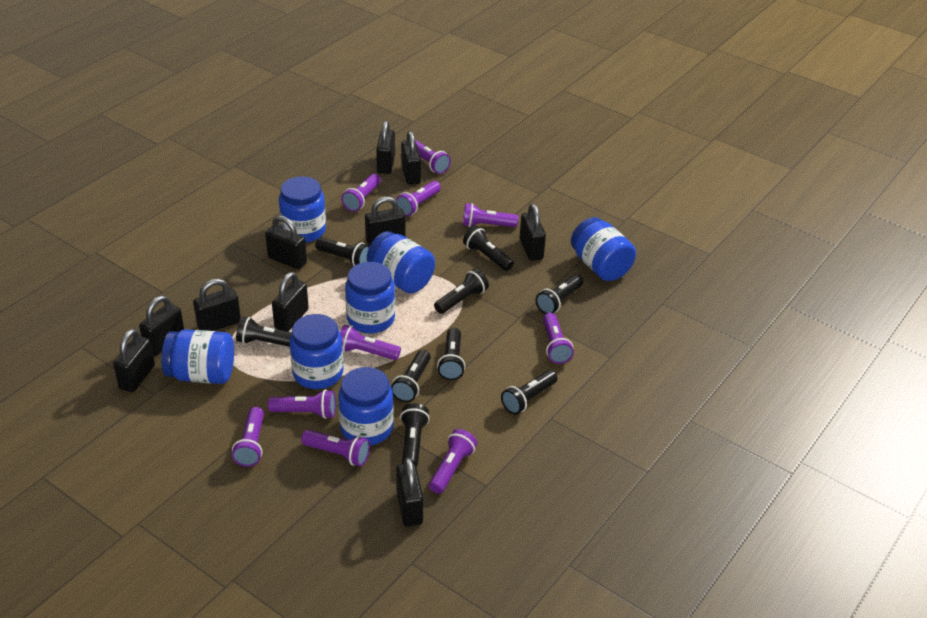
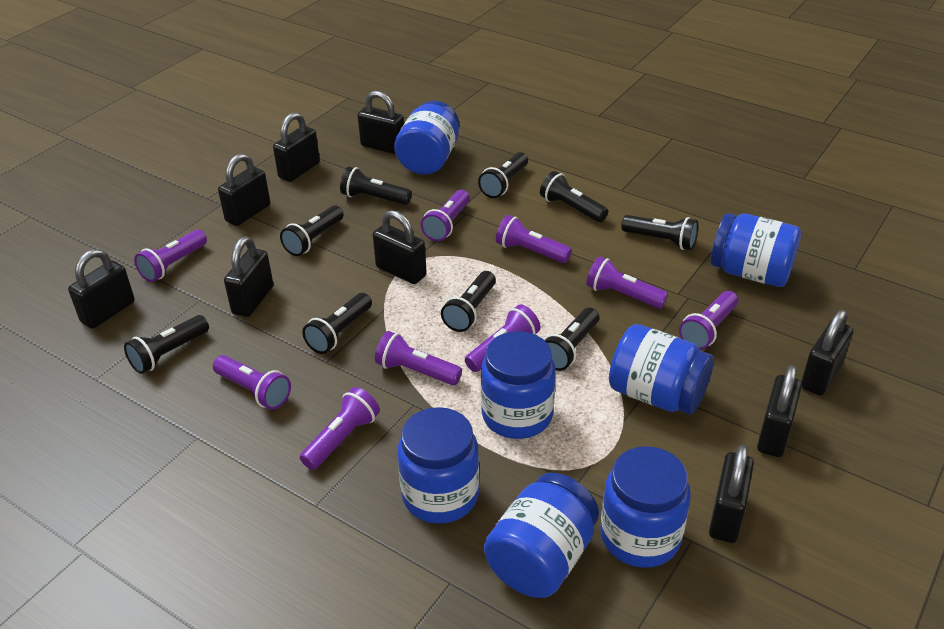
black padlock: [113,329,155,392] [139,295,184,356] [193,278,241,331] [265,216,307,269] [272,272,309,332] [365,197,406,246] [376,121,395,174] [396,457,423,527] [401,131,421,185] [520,204,546,261] = 10 -> [68,249,135,329] [218,153,270,226] [224,236,273,317] [273,112,320,182] [358,91,404,154] [373,210,427,284] [709,445,754,543] [757,365,802,457] [801,310,853,396] = 9
purple flashlight: [232,407,264,467] [268,389,336,419] [301,430,370,466] [340,325,401,360] [341,174,381,212] [396,181,441,216] [415,140,451,174] [429,429,477,494] [463,203,518,227] [543,313,574,364] = 10 -> [134,230,207,282] [213,355,291,410] [300,387,380,470] [375,331,462,385] [421,190,470,241] [465,305,541,372] [496,215,572,263] [586,256,668,309] [679,291,738,350] = 9

